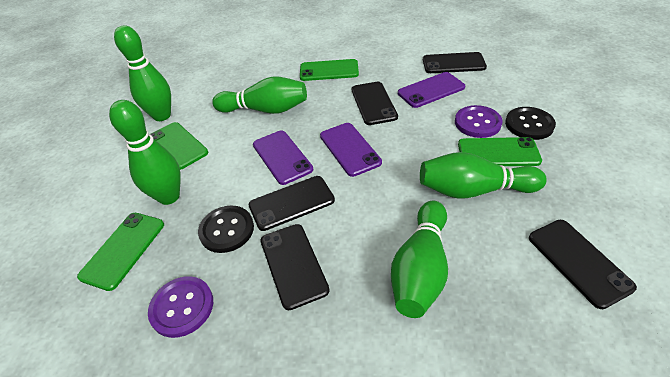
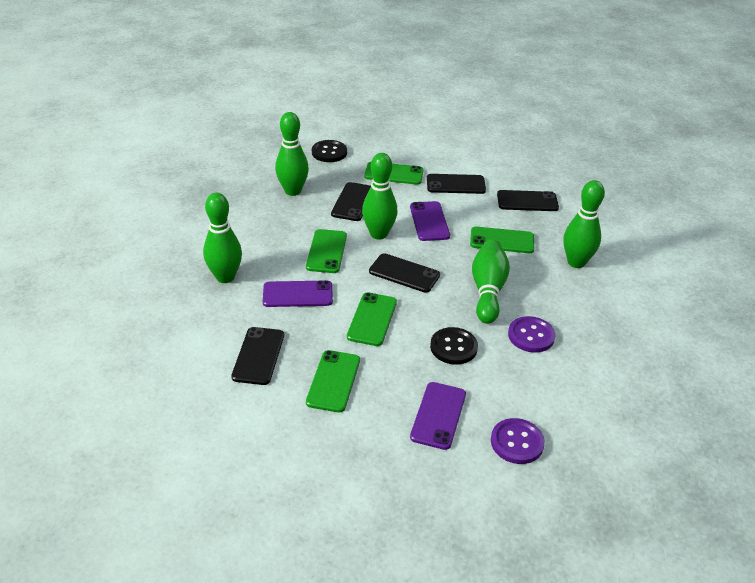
green phone: [77,213,164,291] [150,122,208,170] [300,59,359,81] [458,137,542,166] = 4 -> [306,229,347,273] [306,350,360,413] [347,292,397,346] [364,162,424,185] [470,227,534,253] = 5

